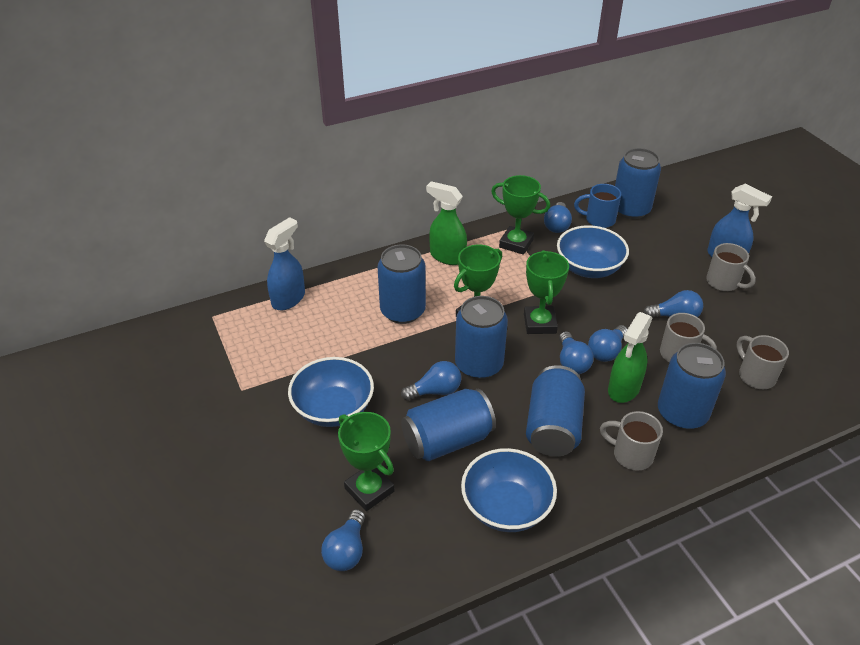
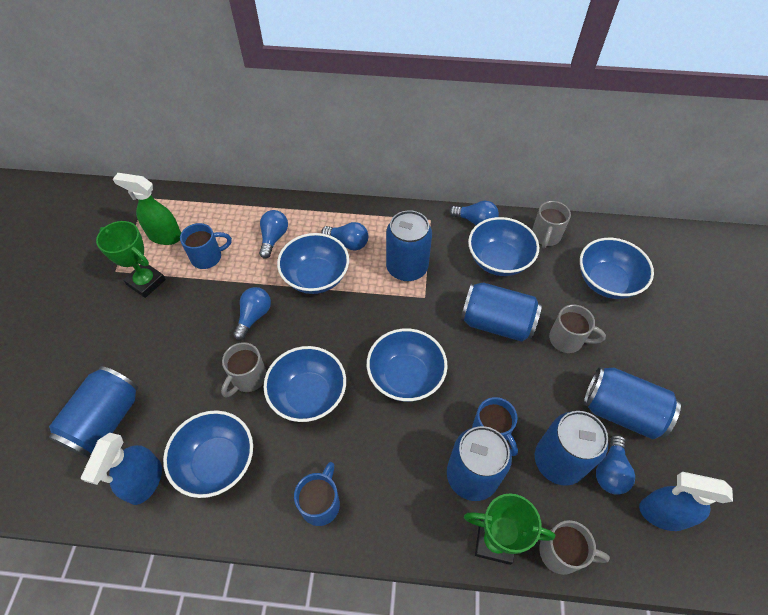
blue bowl: [288,357,374,427] [461,448,557,532] [557,225,629,278] = 3 -> [163,410,253,498] [264,346,346,422] [277,233,349,294] [367,328,447,402] [468,217,539,276] [580,238,654,299] = 6
blue light bulb: [321,509,365,571] [401,361,461,401] [544,202,572,233] [559,331,594,374] [588,325,628,362] [643,290,703,317] = 6 -> [233,287,271,340] [259,210,288,258] [321,222,368,251] [449,201,499,225] [596,435,635,495] = 5
blue mug: [574,184,621,228] = 1 -> [180,223,232,269] [294,462,340,526] [472,397,518,456] = 3
green spray bottle: [426,181,467,265] [608,312,653,403] = 2 -> [113,173,181,245] = 1
green trophy: [338,412,394,511] [454,245,502,317] [491,175,550,255] [524,250,569,334] = 4 -> [96,221,166,298] [464,494,555,565] = 2

